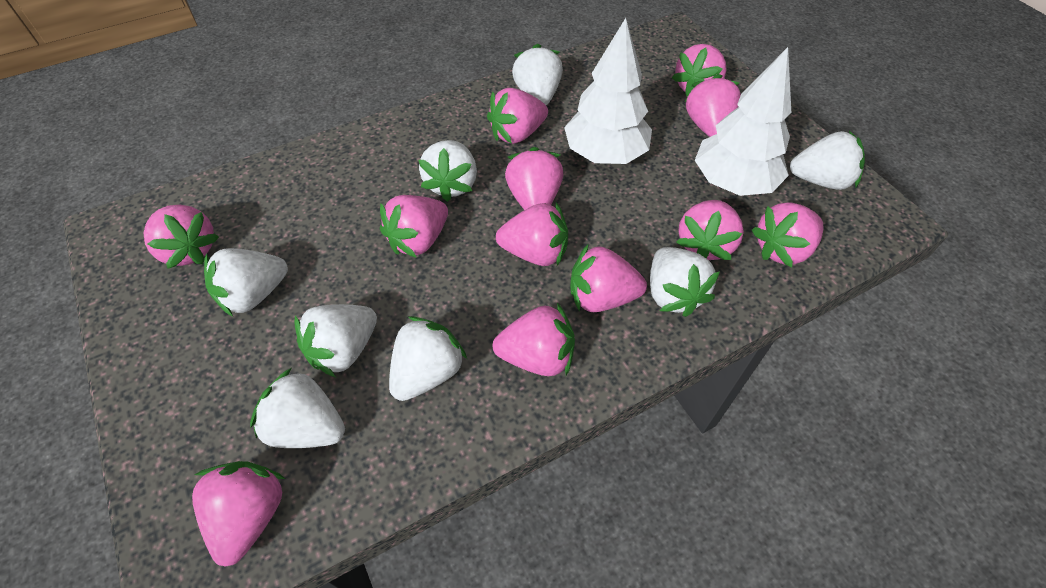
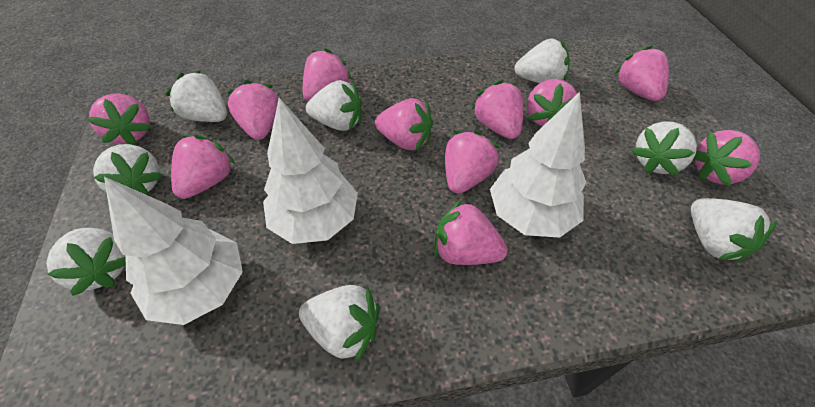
pink strawberry: [144,204,219,269] [192,461,285,567] [380,195,448,258] [487,88,548,144] [493,303,575,376] [496,202,568,266] [505,147,563,210] [570,243,647,312] [672,44,727,97] [676,200,744,260] [685,74,741,137] [752,202,824,268] = 12 -> [87,94,151,145] [171,135,235,199] [227,80,279,140] [303,48,352,101] [375,98,433,151] [434,200,508,265] [445,131,500,194] [472,80,523,139] [527,79,577,126] [615,45,669,101] [694,130,760,186] = 11
white tree: [564,18,652,164] [695,47,791,196] = 2 -> [104,176,243,325] [263,98,358,244] [490,92,587,238] = 3

